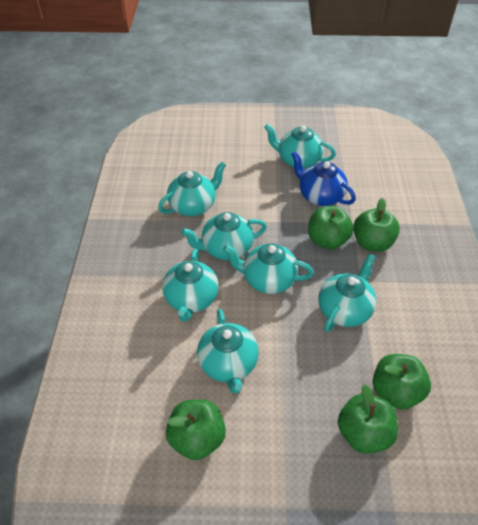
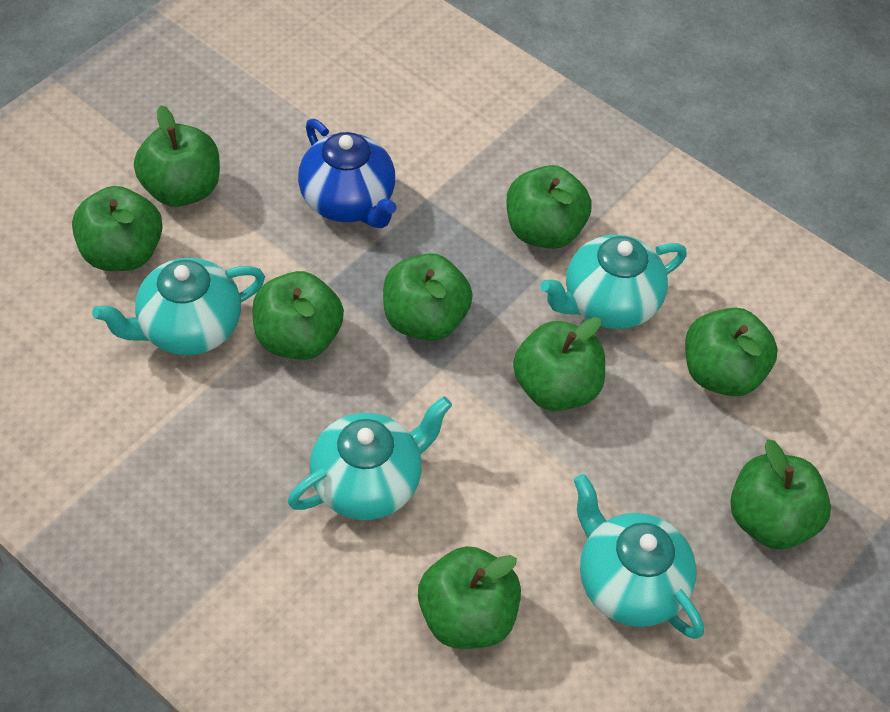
green apple: [166,399,226,460] [308,206,353,250] [338,384,398,454] [353,198,400,252] [373,354,431,410] = 5 -> [72,186,163,271] [134,105,220,207] [252,271,344,360] [383,253,473,341] [418,546,521,649] [506,165,592,249] [513,317,605,411] [685,307,778,396] [730,439,831,550] = 9
turquoise teapot: [158,162,226,216] [162,249,219,322] [181,212,267,260] [197,309,259,394] [223,243,314,294] [264,124,336,169] [318,254,377,332] = 7 -> [92,258,265,355] [288,396,452,520] [540,235,687,329] [574,474,704,639] = 4

